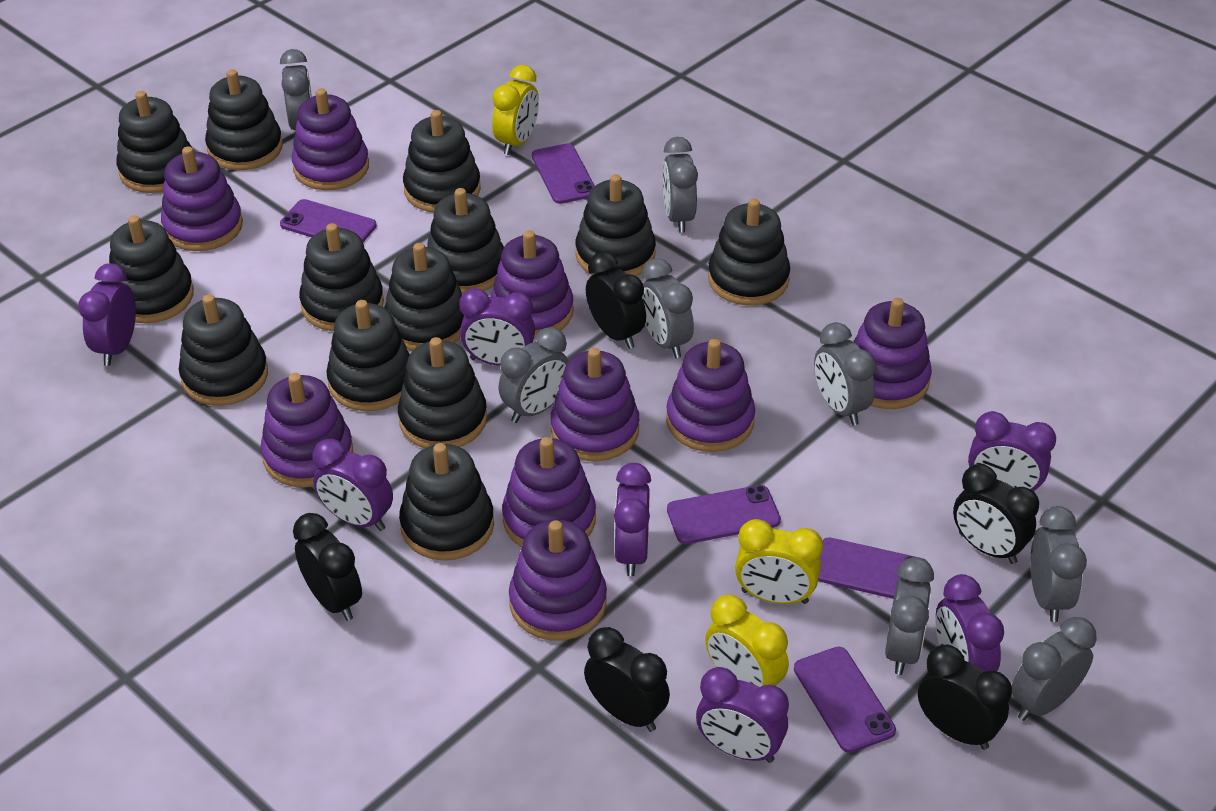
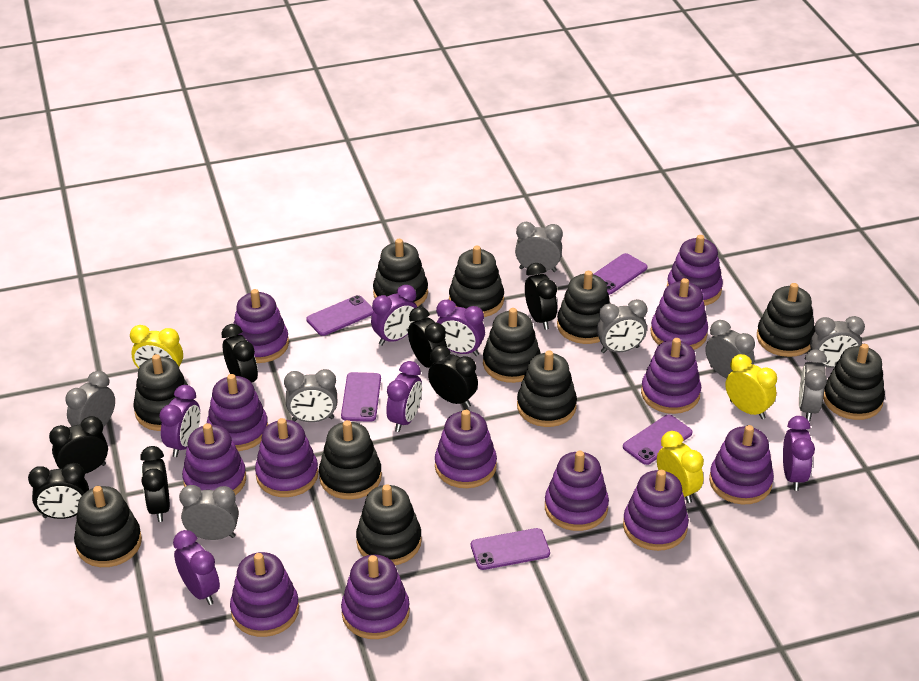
black clock: [293,513,362,621] [584,627,670,732] [586,252,646,349] [918,645,1012,750] [953,464,1039,564] = 5 -> [28,463,89,519] [49,416,108,474] [140,446,170,522] [221,324,258,383] [408,307,447,368] [428,345,478,408] [525,263,557,330] = 7
black stacking toy: [109,215,194,323] [116,91,192,193] [179,294,268,406] [205,69,283,170] [299,223,384,331] [326,300,410,411] [384,243,464,351] [398,337,487,448] [399,443,494,561] [403,110,481,213] [427,188,504,294] [575,174,656,277] [708,198,790,306] = 13 -> [74,486,142,567] [133,354,194,431] [319,420,382,500] [356,484,422,565] [373,239,428,307] [449,246,504,317] [483,308,541,383] [517,350,577,427] [557,271,611,344] [757,283,815,357] [823,344,885,420] = 11
purple clock: [78,263,136,366] [312,439,393,531] [459,288,535,365] [614,463,651,576] [696,667,789,763] [936,574,1004,672] [968,411,1056,492] = 7 -> [159,385,200,457] [173,530,220,605] [371,285,417,346] [386,361,422,432] [436,299,485,356] [783,416,815,491] = 6
purple stacking toy: [161,146,243,251] [261,373,353,488] [292,88,369,190] [491,230,574,339] [502,437,596,548] [509,519,607,641] [550,348,639,461] [666,339,755,452] [853,298,932,409] = 9 -> [182,423,246,495] [207,374,268,451] [230,552,299,637] [233,289,289,363] [255,418,318,497] [341,555,410,639] [435,410,497,488] [545,451,609,531] [623,470,689,551] [641,338,701,414] [651,278,708,350] [667,235,723,306] [709,425,774,504] = 13

